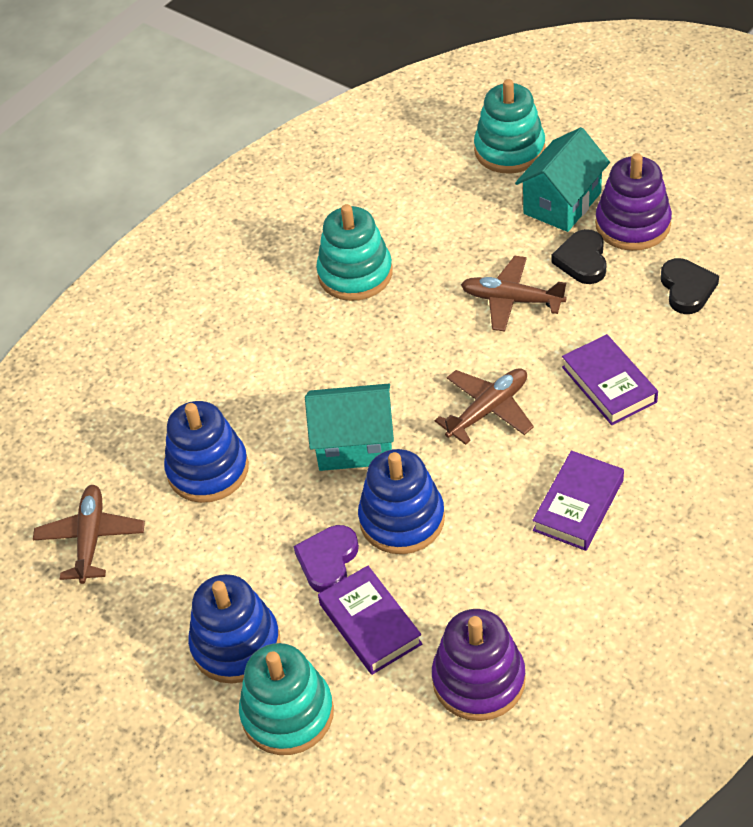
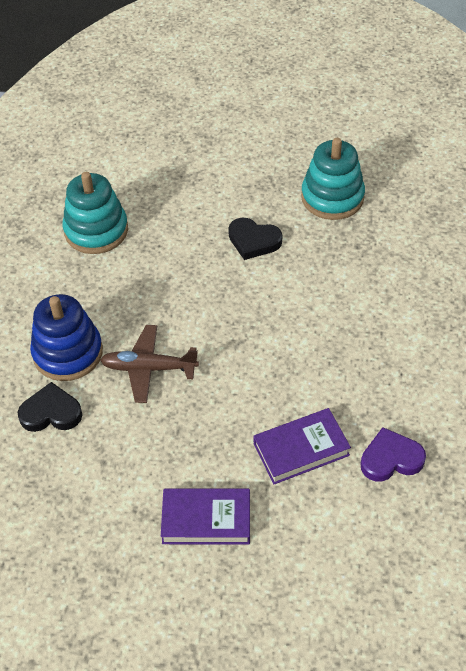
blue stacking toy: [164,401,249,503] [188,574,280,684] [358,449,445,554] = 3 -> [30,294,103,381] = 1
brown plane: [33,485,145,584] [435,368,534,445] [461,256,566,332] = 3 -> [100,325,199,403] = 1
purple book: [318,566,423,675] [533,451,624,551] [562,334,658,425] = 3 -> [161,489,250,544] [254,408,351,484] = 2
purple stacking toy: [432,609,526,721] [595,153,672,251] = 2 -> none = 0
turquoise house: [305,384,394,471] [515,127,610,232] = 2 -> none = 0
turquoise stacking toy: [239,643,334,755] [316,204,393,301] [474,79,546,174] = 3 -> [63,172,128,254] [301,138,365,220] = 2

